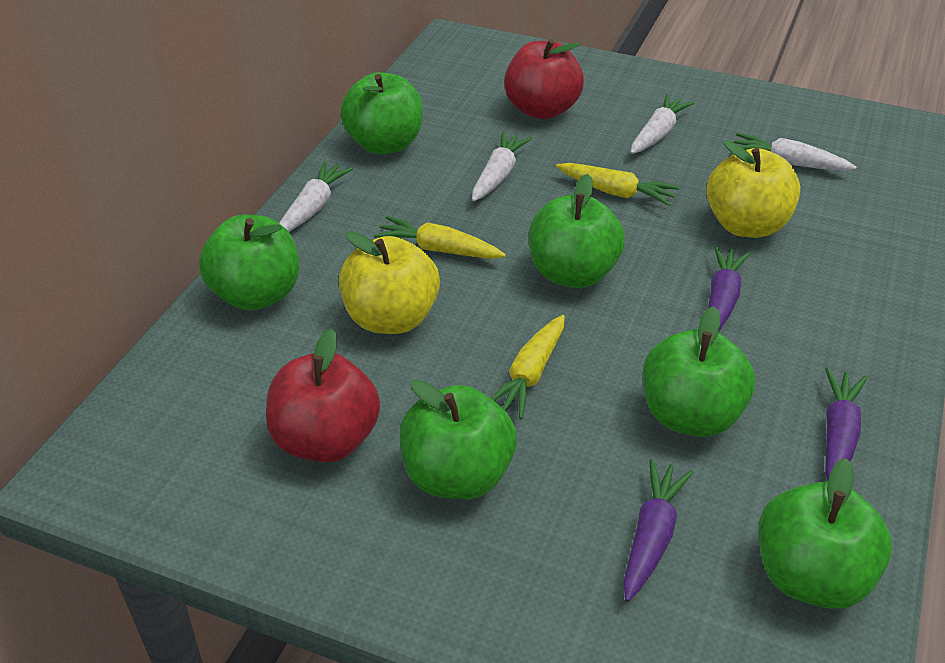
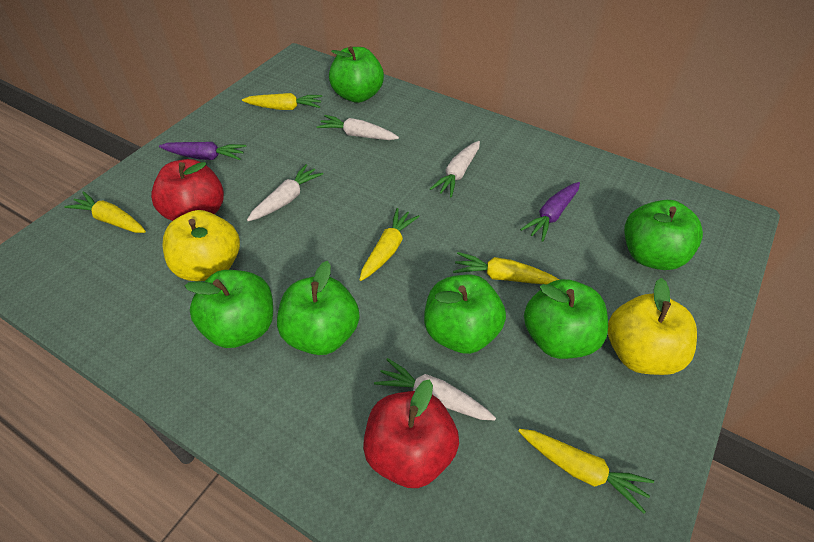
purple carrot: [623,459,693,602] [708,245,751,331] [825,368,867,480] = 3 -> [159,142,246,160] [520,182,580,242] = 2
yellow carrot: [374,216,506,259] [490,315,565,419] [556,163,680,206] = 3 -> [64,191,146,233] [242,93,322,110] [359,208,420,281] [453,252,559,285] [518,429,654,514] = 5

